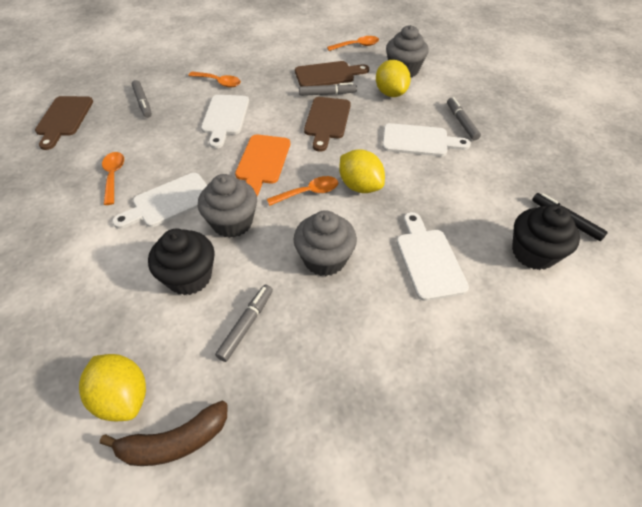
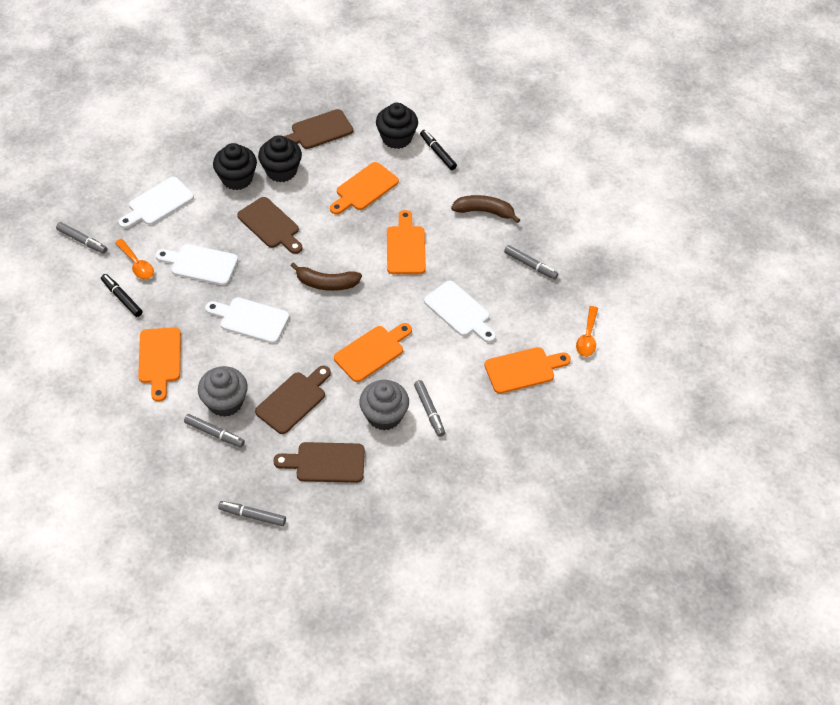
black cupcake: [148,229,215,295] [512,204,580,270] = 2 -> [213,143,257,190] [258,135,302,182] [376,103,418,149] = 3
black marker: [532,193,608,241] = 1 -> [101,274,142,317] [420,130,457,170] = 2
brown banana: [100,400,227,466] = 1 -> [291,262,362,291] [451,195,520,223] = 2
brown cutting board: [35,96,93,150] [295,61,369,87] [304,97,351,152] = 3 -> [237,197,303,254] [255,366,331,434] [273,442,365,483] [284,109,353,149] = 4
grey cupcake: [198,174,257,238] [293,210,357,276] [386,25,429,77] = 3 -> [198,366,248,417] [359,380,409,430] = 2
grey marker: [132,80,152,118] [215,285,273,362] [299,83,357,96] [447,97,481,140] = 4 -> [56,222,107,254] [184,414,245,447] [218,501,286,526] [414,380,445,437] [504,245,558,280] = 5
orange cutting board: [235,135,290,196] = 1 -> [138,327,181,402] [330,162,399,214] [334,323,412,382] [387,210,426,274] [485,347,571,394] = 5
orange spoon: [102,152,124,205] [188,71,241,88] [267,176,338,206] [327,36,379,51] = 4 -> [115,239,154,279] [576,306,598,357] = 2
yellow lemon: [79,354,146,421] [339,149,385,193] [376,60,411,97] = 3 -> none = 0

